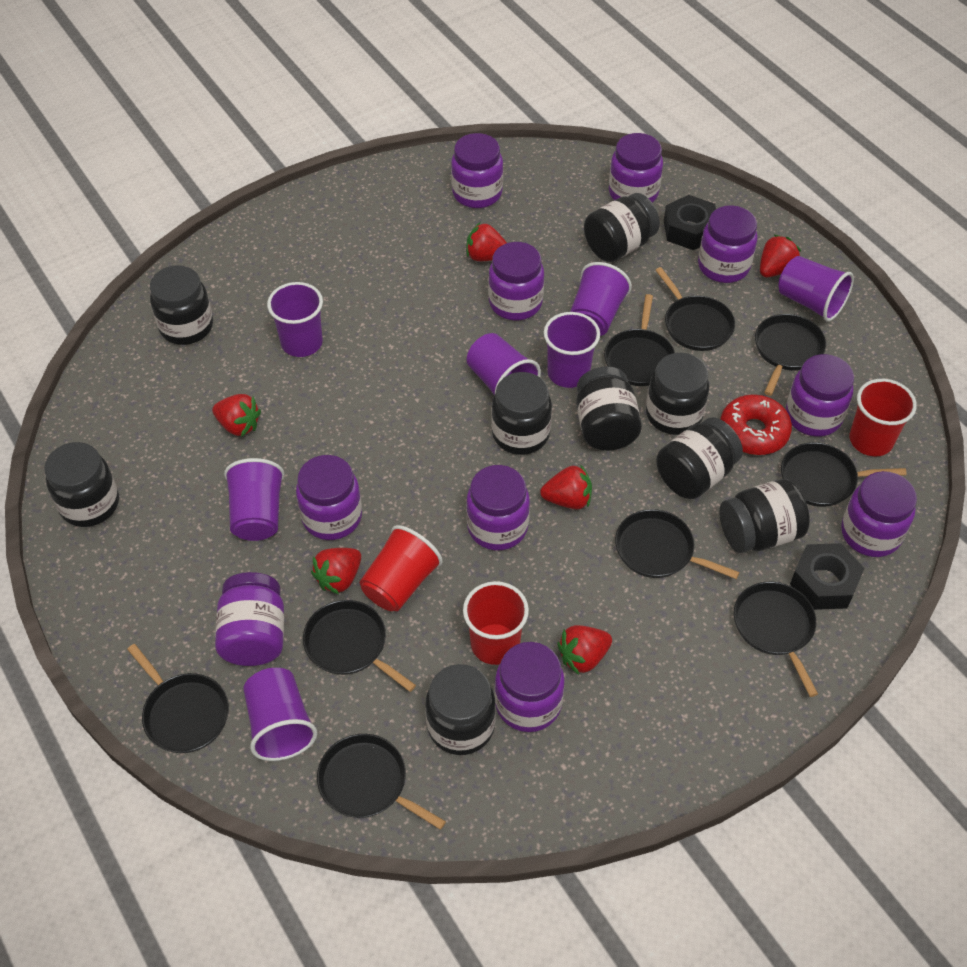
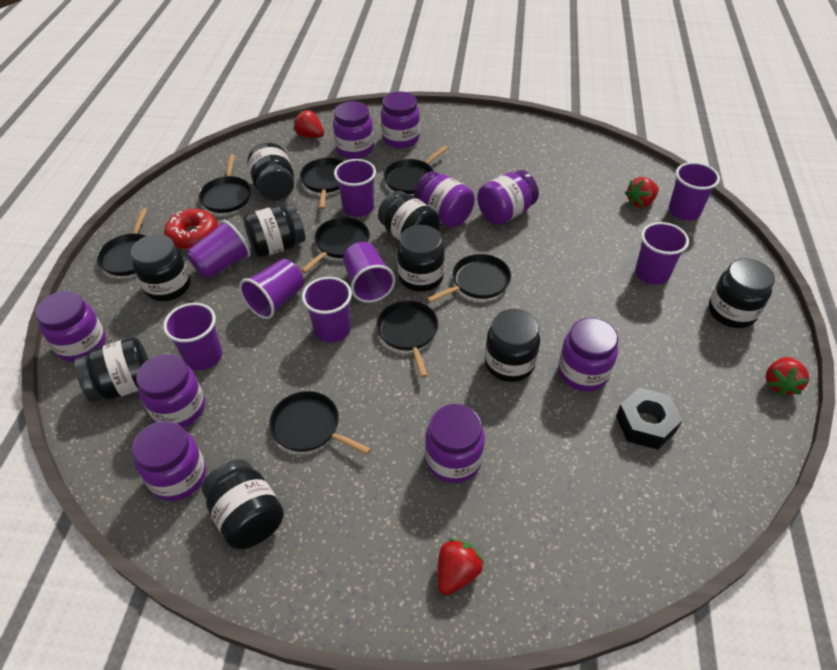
black nut: [664,195,716,250] [790,543,864,610] = 2 -> [616,388,683,450] = 1
black pan: [127,644,229,753] [303,600,416,692] [317,734,446,830] [604,294,675,386] [615,509,740,579] [655,267,735,351] [734,582,818,697] [755,314,826,396] [781,442,907,507] = 9 -> [97,208,147,276] [198,154,251,213] [269,391,371,455] [300,158,343,209] [301,217,370,273] [376,301,438,378] [384,145,448,194] [427,254,511,303] = 8
purple cup: [224,458,284,541] [244,668,317,761] [267,282,323,357] [467,333,541,395] [544,312,600,388] [570,262,632,336] [778,256,854,322] = 7 -> [163,303,222,370] [187,220,251,279] [239,259,304,319] [302,277,352,343] [334,159,376,217] [343,242,395,303] [635,222,689,285] [669,162,720,221] = 8
purple jar: [215,572,284,666] [296,455,362,540] [451,133,503,208] [466,465,530,550] [488,242,544,320] [495,642,565,732] [609,133,663,203] [698,205,758,283] [786,354,854,437] [841,471,917,557] = 10 -> [35,291,106,362] [132,421,206,501] [136,354,205,428] [333,101,374,159] [381,91,420,149] [414,171,475,228] [425,404,485,483] [477,170,539,225] [558,318,618,391] = 9
red cup: [360,525,443,611] [463,581,529,665] [849,379,917,456] = 3 -> none = 0
red strawberry: [212,394,261,437] [311,548,361,594] [466,223,507,261] [540,464,592,509] [557,625,612,675] [760,234,801,277] = 6 -> [293,110,324,138] [437,538,484,595] [625,177,659,208] [766,357,809,396] = 4

